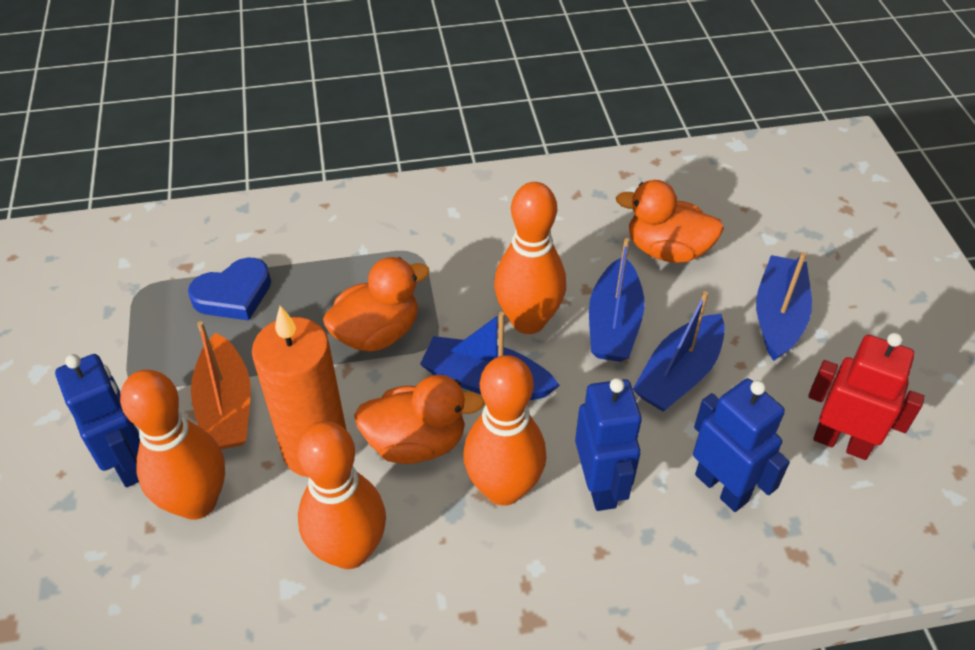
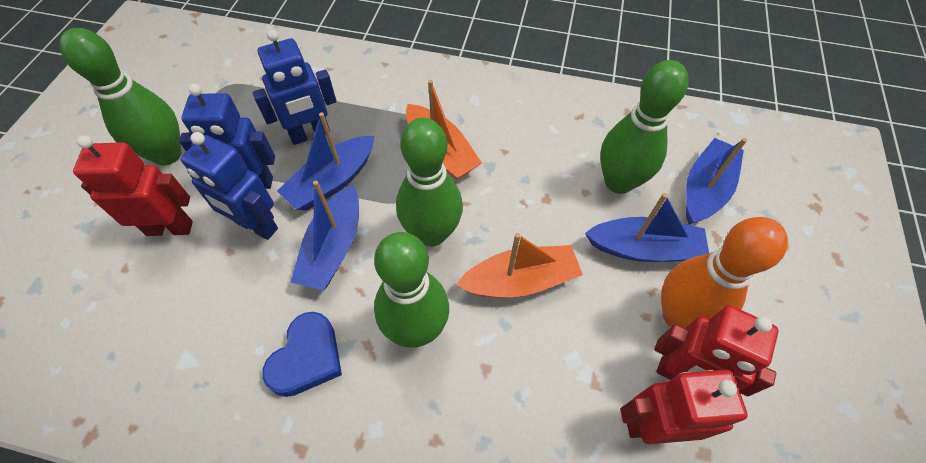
green bowling pin: none = 0 -> [59,28,182,165] [374,232,449,348] [396,118,463,246] [600,60,689,194] = 4
orange boat: [191,321,251,449] = 1 -> [406,80,482,180] [456,233,583,297] = 2
orange bowling pin: [120,370,225,520] [297,421,386,569] [463,355,546,506] [494,182,566,334] = 4 -> [661,217,788,328] = 1
orange candle: [252,306,346,477] = 1 -> none = 0
orange duck: [323,257,430,351] [354,375,485,464] [616,180,724,263] = 3 -> none = 0
red robot: [808,333,925,460] = 1 -> [73,135,193,236] [620,370,748,444] [654,305,779,396] = 3

